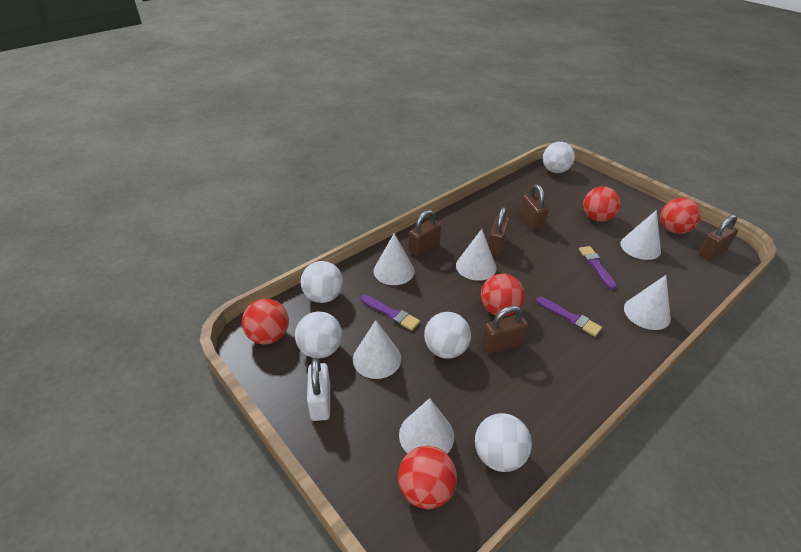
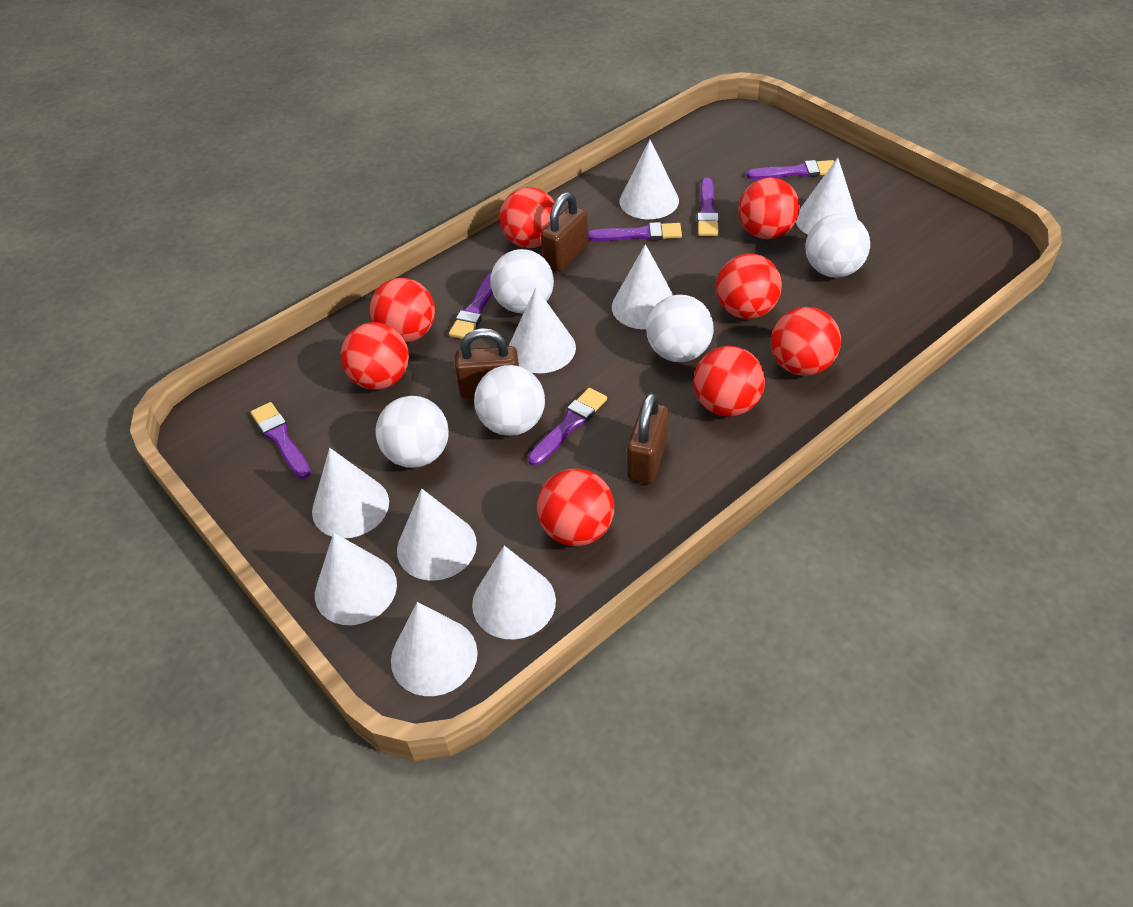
brown padlock: [408,210,441,257] [482,305,528,354] [488,207,510,256] [519,184,548,231] [698,215,738,260] = 5 -> [455,328,519,398] [541,192,589,271] [627,392,669,484] = 3
purple brush: [360,295,420,331] [536,297,602,337] [579,246,617,290] = 3 -> [251,402,311,479] [449,272,493,339] [528,388,607,466] [588,222,682,241] [697,177,719,236] [746,160,834,179] = 6
red ball: [242,299,289,344] [398,446,457,509] [481,273,525,316] [583,186,621,222] [660,198,701,234] = 5 -> [341,322,409,390] [370,278,435,343] [500,187,554,248] [537,469,614,546] [693,346,765,417] [716,253,782,319] [738,177,800,239] [771,307,841,376] = 8
white cone: [353,320,401,379] [374,233,415,285] [399,398,454,454] [456,229,497,281] [620,210,661,260] [624,275,671,330] = 6 -> [312,448,389,538] [315,533,397,625] [391,602,478,696] [397,488,477,581] [472,546,556,639] [509,288,576,373] [612,244,673,329] [620,140,679,219] [796,158,858,235] = 9
white padlock: [307,358,330,421] = 1 -> none = 0

